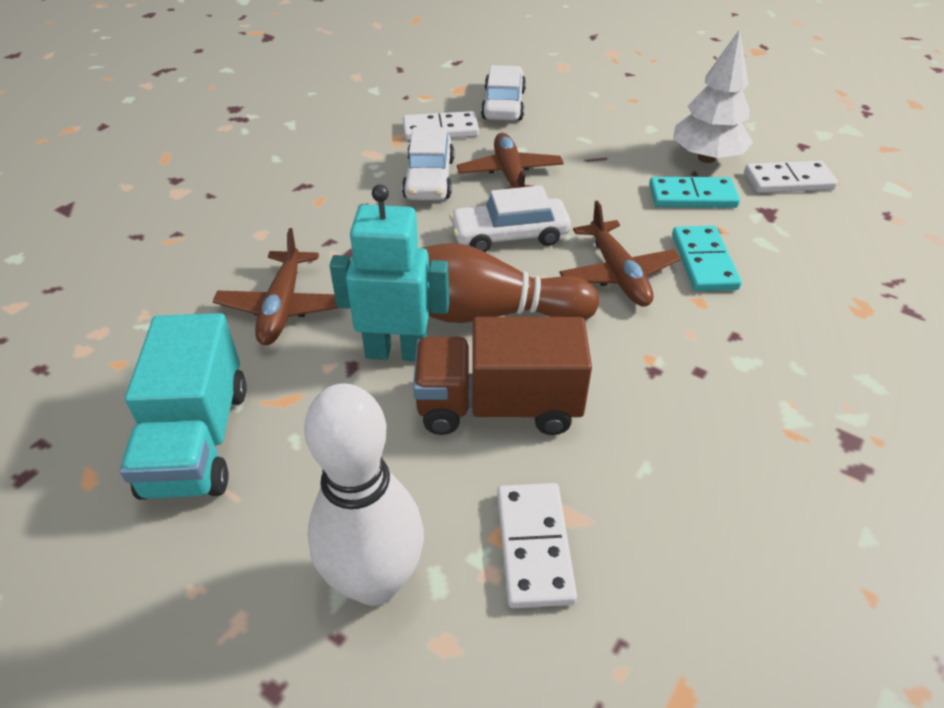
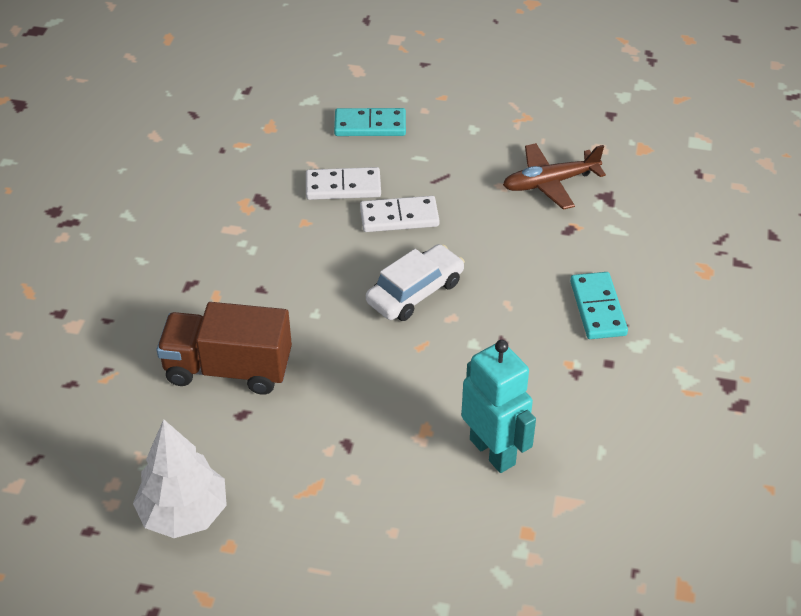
brown bowling pin: [422,243,599,323] = 1 -> none = 0
brown plane: [213,228,338,345] [457,133,564,189] [559,201,681,307] = 3 -> [503,143,606,210] = 1
turquoise truck: [120,313,247,500] = 1 -> none = 0
white bowling pin: [304,383,424,606] = 1 -> none = 0
white car: [402,127,454,200] [450,185,571,252] [481,65,526,121] = 3 -> [366,244,465,321] = 1
white domino: [403,111,479,141] [497,483,577,608] [745,161,838,193] = 3 -> [306,167,381,200] [360,196,440,232] = 2

